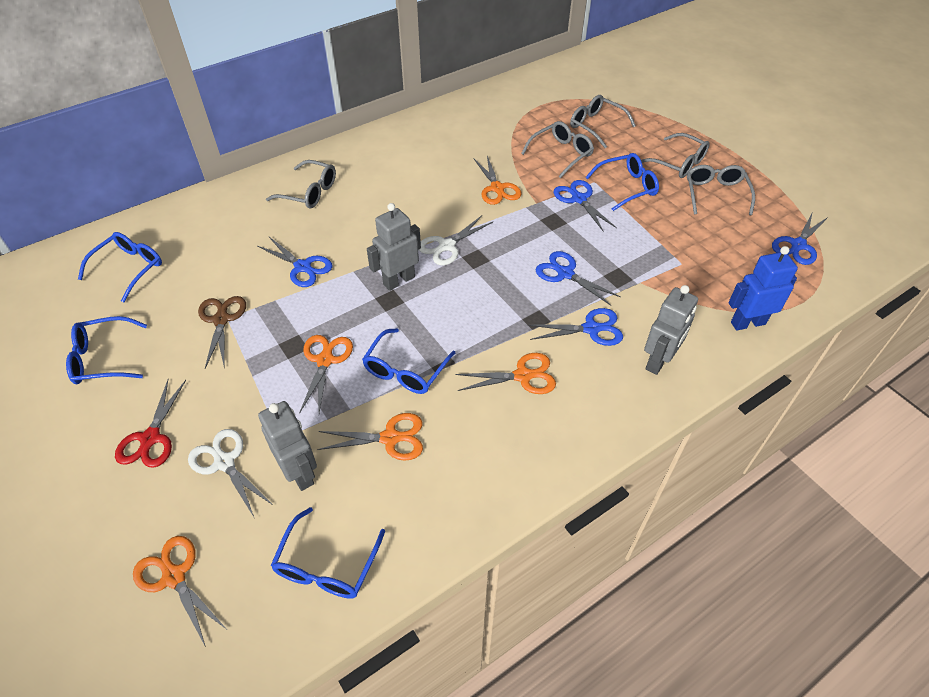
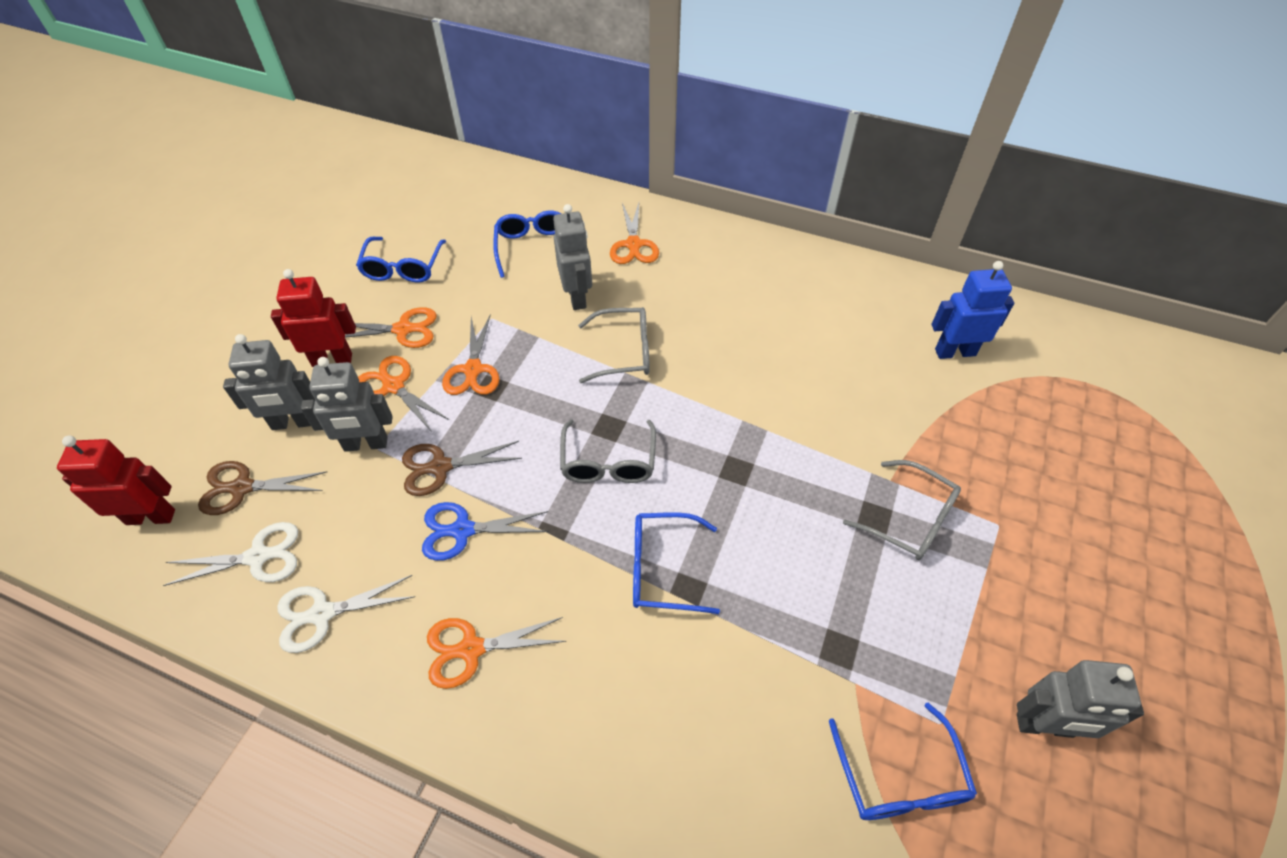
blue glasses: [66,316,147,384] [78,232,162,302] [271,507,385,599] [362,328,455,394] [586,153,659,211] = 5 -> [356,237,446,283] [493,210,561,278] [633,512,720,614] [829,702,977,820] = 4
blue scissors: [257,237,333,287] [528,308,623,346] [536,251,621,306] [553,180,617,232] [772,214,828,265] = 5 -> [422,502,549,561] = 1
brown scissors: [198,296,246,368] = 1 -> [198,461,327,515] [402,441,522,496] = 2
grey glasses: [266,160,336,208] [521,121,594,178] [570,95,636,148] [641,133,710,178] [687,165,755,215] = 5 -> [560,419,656,483] [578,307,650,383] [843,460,961,560] = 3
grey robot: [258,401,317,491] [367,203,421,291] [644,285,698,375] = 3 -> [223,334,315,430] [301,357,393,452] [553,204,592,310] [1017,660,1144,738] = 4
red robot: none = 0 -> [57,436,175,525] [271,269,356,367] = 2
red scissors: [115,380,186,468] = 1 -> none = 0

